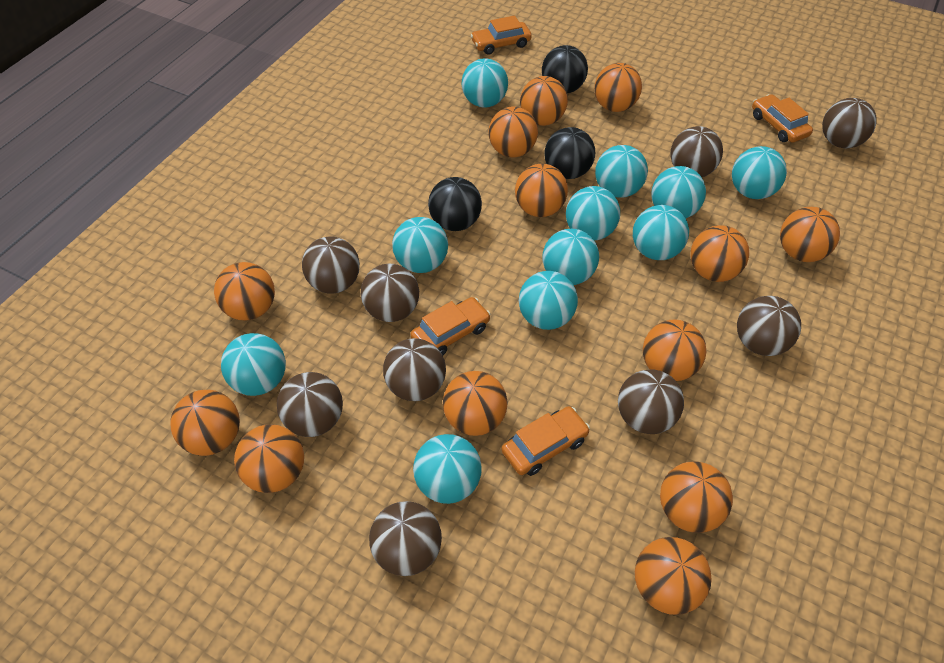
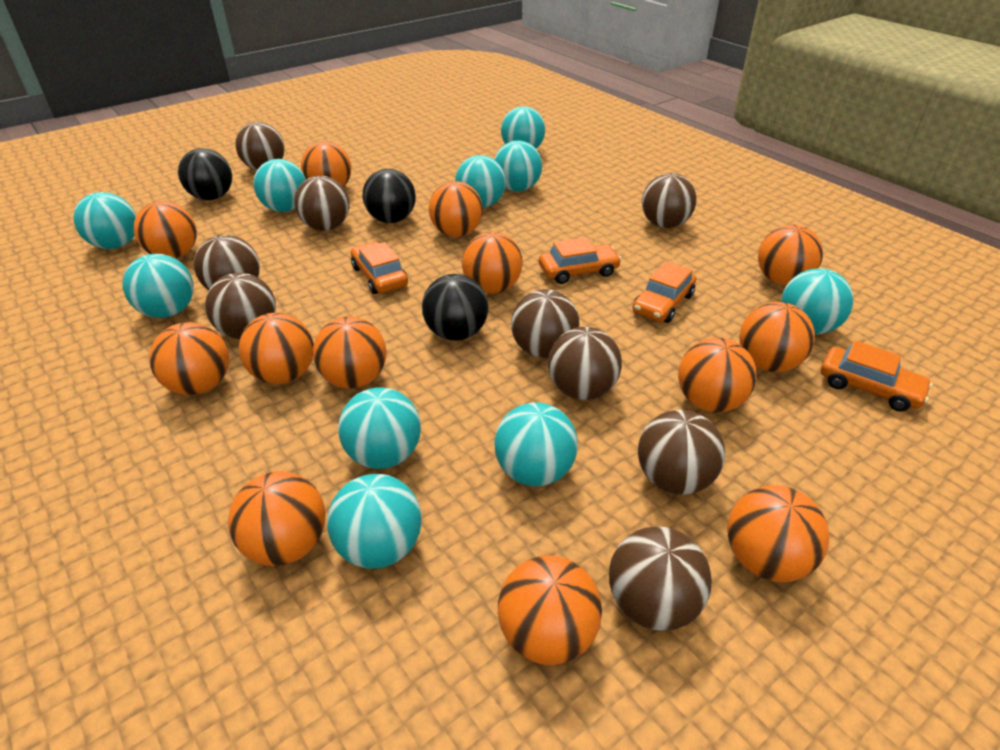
turquoise ball: [221,333,286,396] [392,217,448,273] [413,434,482,504] [461,58,508,108] [519,271,578,330] [543,229,599,285] [566,186,620,241] [595,145,648,198] [633,205,689,260] [651,166,706,218] [732,146,787,199] = 11 -> [73,192,136,249] [123,254,194,318] [253,159,306,212] [327,474,422,569] [338,387,421,469] [455,155,506,208] [494,140,542,192] [494,403,578,486] [501,107,545,149] [781,268,853,335] = 10

